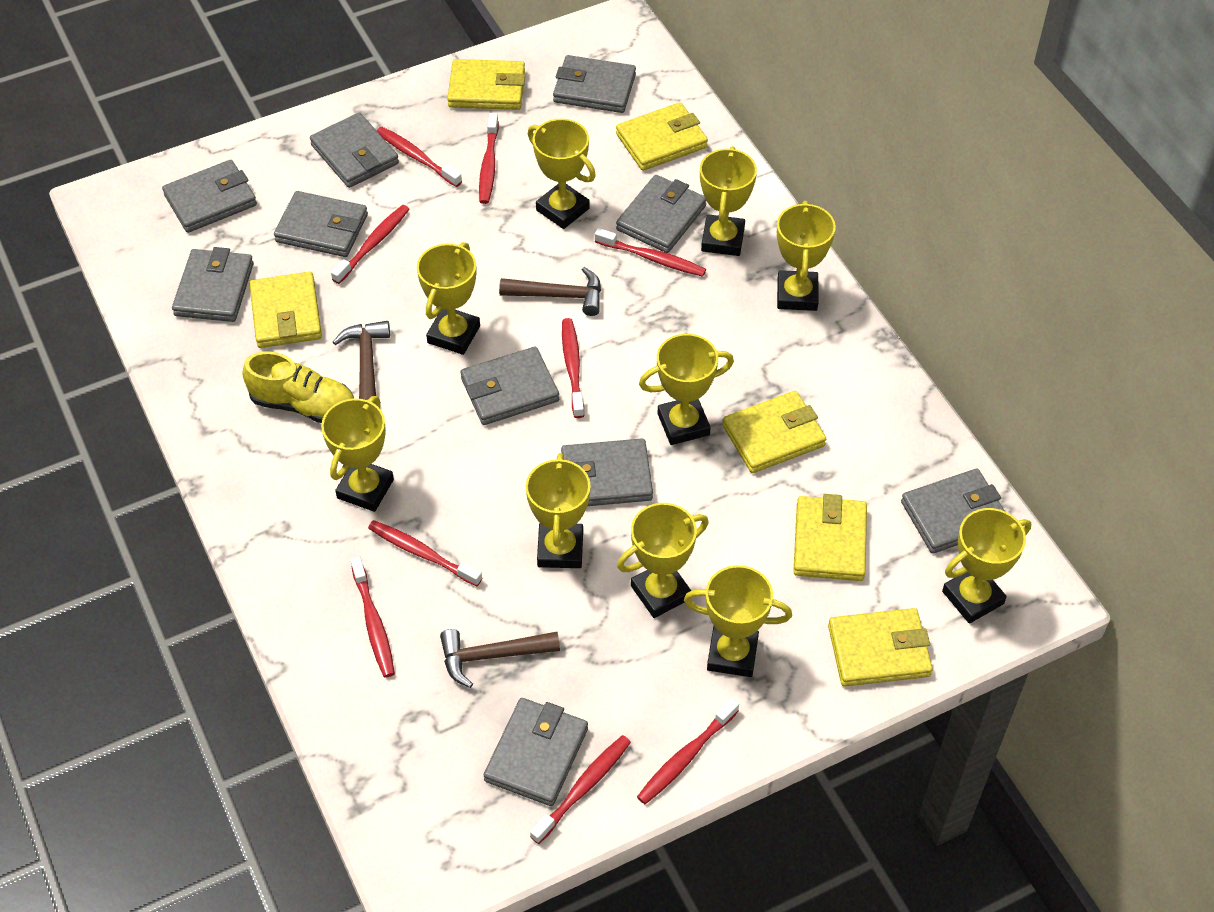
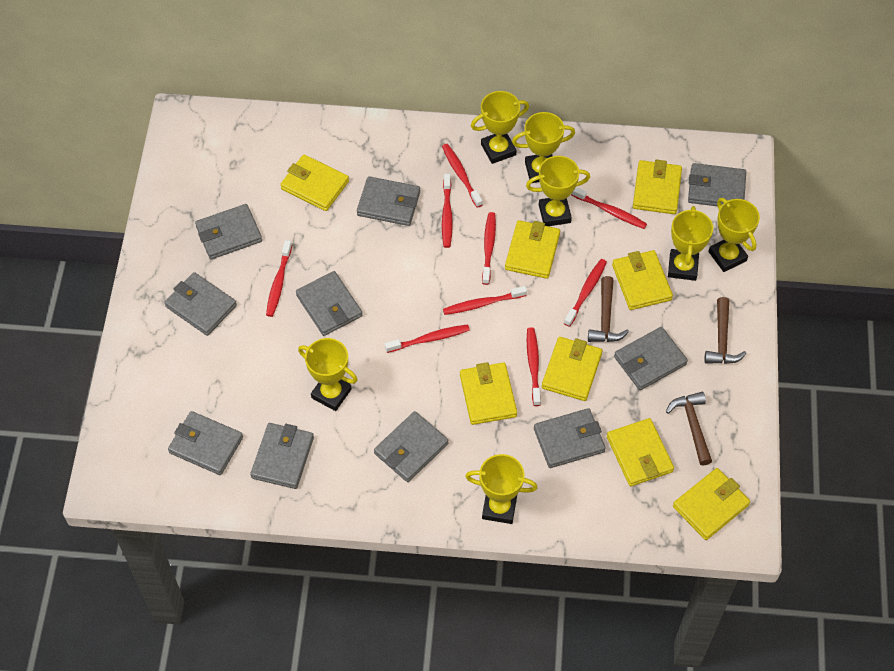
yellow shoe: [242,351,354,423] = 1 -> none = 0
yellow trophy: [321,396,394,512] [417,242,480,355] [526,453,591,568] [528,119,596,229] [617,503,709,618] [639,334,734,445] [684,565,792,677] [700,146,757,256] [777,201,836,311] [942,508,1031,624] = 10 -> [298,338,358,411] [465,454,538,524] [471,91,529,164] [512,112,575,183] [526,156,590,226] [668,206,713,281] [708,198,760,272] = 7
yellow wallet: [250,272,322,348] [447,59,525,110] [616,102,708,171] [722,391,826,473] [793,494,867,581] [828,608,933,687] = 6 -> [280,155,349,211] [460,362,517,425] [505,220,560,279] [542,337,602,401] [607,418,674,486] [612,250,673,310] [633,160,682,214] [673,468,750,540] = 8

